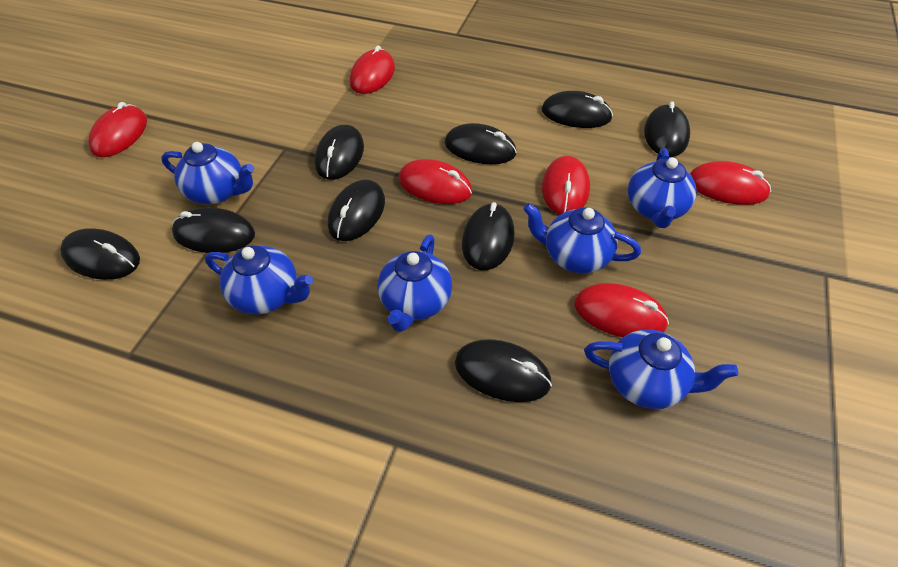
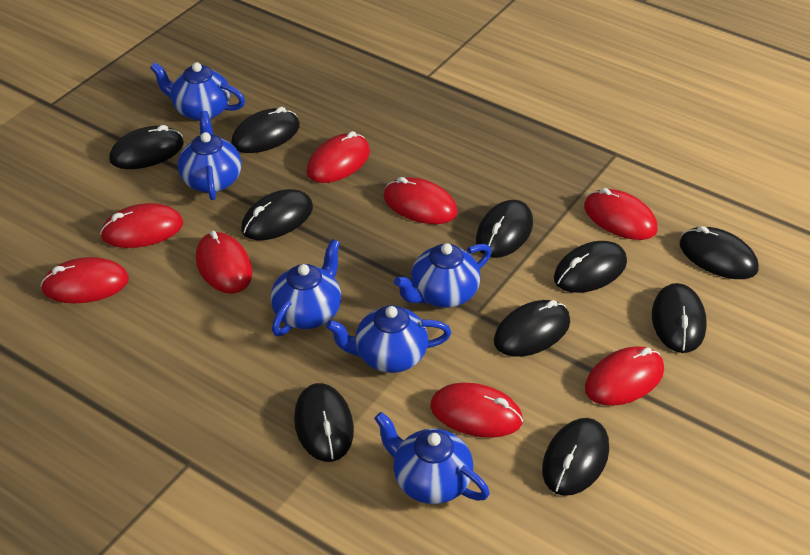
black mouse: [60,228,140,280] [172,207,255,253] [315,125,364,180] [328,179,385,241] [444,123,517,164] [455,339,552,402] [462,202,515,270] [542,91,613,128] [644,101,690,157] = 9 -> [109,125,184,169] [231,107,300,153] [241,189,313,240] [294,383,354,462] [476,200,533,258] [494,300,570,357] [542,418,609,496] [554,241,627,293] [652,283,707,353] [679,226,759,279] = 10
red mouse: [88,102,147,157] [350,45,395,94] [398,159,472,204] [542,156,590,215] [574,283,669,337] [690,161,771,205] = 6 -> [40,257,129,303] [100,203,183,248] [196,231,252,294] [306,131,370,183] [384,177,458,224] [430,383,523,438] [584,188,658,240] [585,346,664,406] = 8

